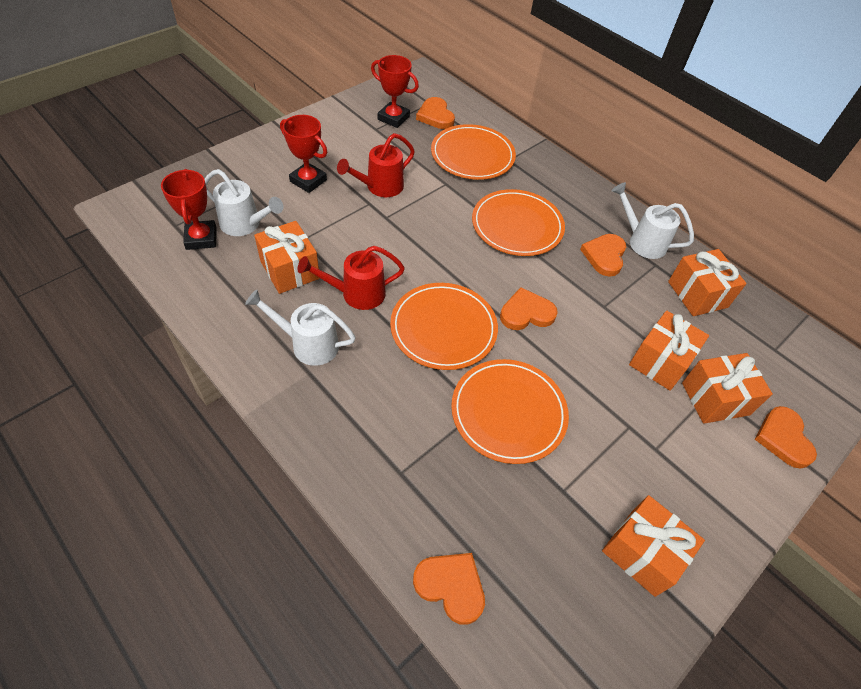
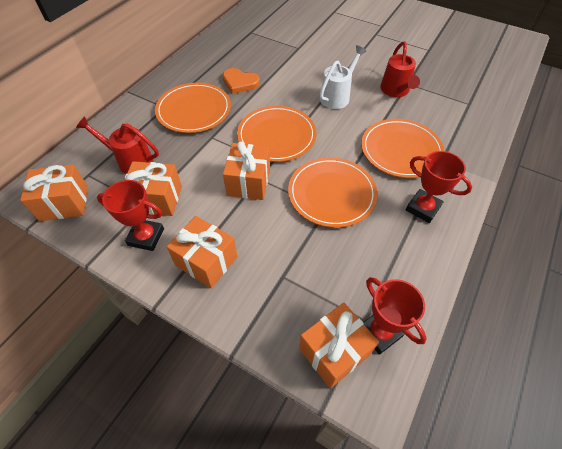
orange heart: [413,553,485,625] [416,97,455,129] [500,287,558,330] [580,234,626,277] [755,406,817,469] = 5 -> [223,68,260,94] = 1
white watering can: [204,169,284,236] [245,289,356,366] [612,182,694,259] = 3 -> [320,45,367,109] = 1

